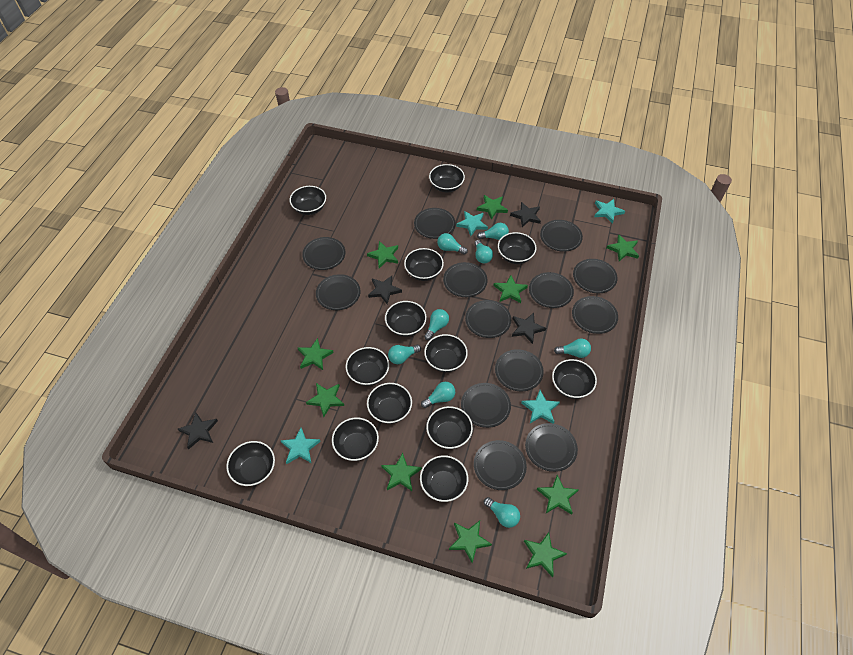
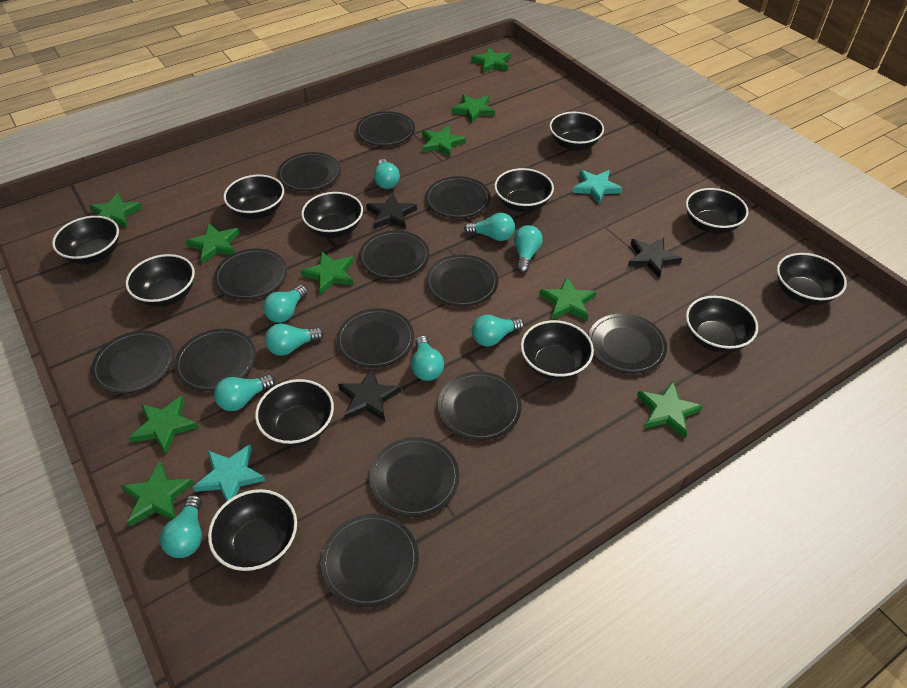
black bowl: [226,441,275,486] [290,186,326,215] [332,418,379,461] [346,347,389,386] [367,383,412,424] [385,301,427,337] [404,248,444,281] [420,455,468,502] [424,334,468,372] [426,406,473,449] [429,164,465,192] [498,232,536,264] [552,359,597,399] = 13 -> [52,216,119,264] [126,254,195,307] [208,489,297,571] [224,175,284,219] [255,379,334,446] [301,192,363,238] [494,168,554,212] [521,320,594,380] [550,112,604,151] [686,188,748,234] [686,296,758,353] [777,253,847,305] = 12
black star: [178,412,218,449] [368,276,402,304] [510,202,541,227] [512,313,546,344] = 4 -> [338,368,401,421] [366,193,417,229] [628,237,682,278] = 3
turquoise light bulb: [388,345,421,364] [421,382,455,408] [424,309,449,340] [437,233,468,255] [474,240,493,263] [477,223,509,240] [484,497,520,528] [554,339,591,358] = 8 -> [160,495,202,558] [214,374,275,411] [263,285,307,323] [265,323,324,356] [374,159,400,189] [411,336,444,381] [464,213,515,241] [472,315,524,347] [514,225,543,273] = 9
turquoise star: [280,428,321,464] [456,211,488,236] [521,390,560,424] [594,199,625,224] = 4 -> [193,444,265,501] [572,170,623,204] = 2

